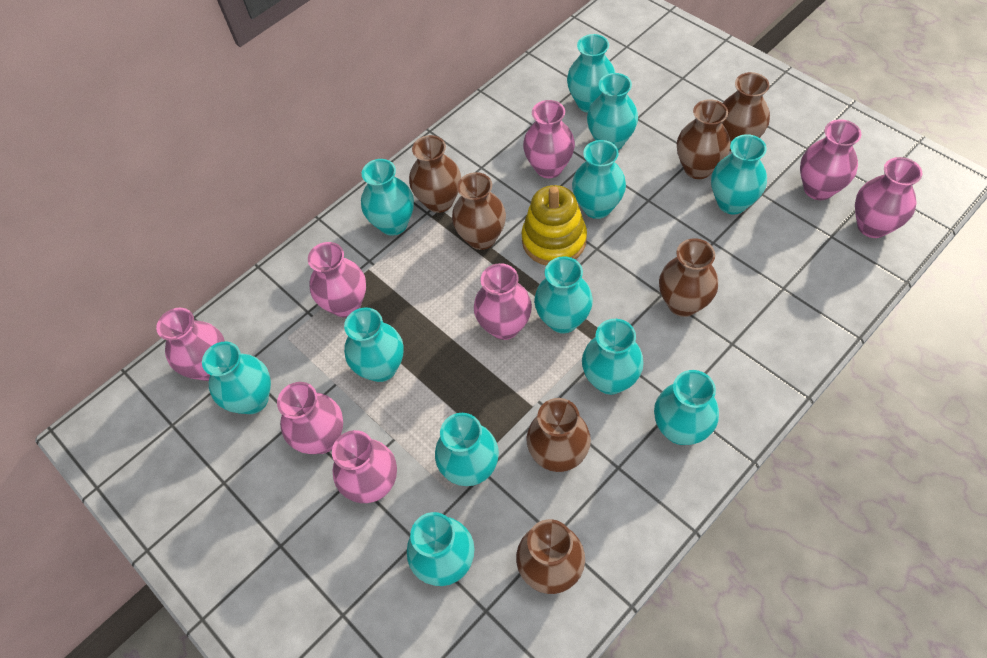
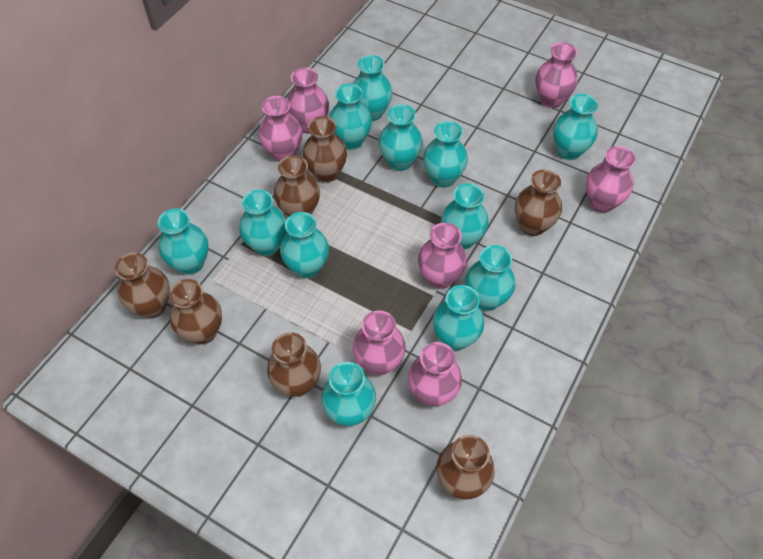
pink vase: [156,308,225,381] [277,382,343,454] [308,242,366,317] [332,430,397,503] [474,263,532,340] [523,100,575,178] [800,119,861,200] [855,157,923,238] = 8 -> [259,96,302,162] [287,67,329,134] [353,310,406,375] [408,342,462,406] [418,223,467,289] [535,42,578,108] [586,146,636,213] = 7
yellow stacking toy: [522,185,587,266] = 1 -> none = 0

